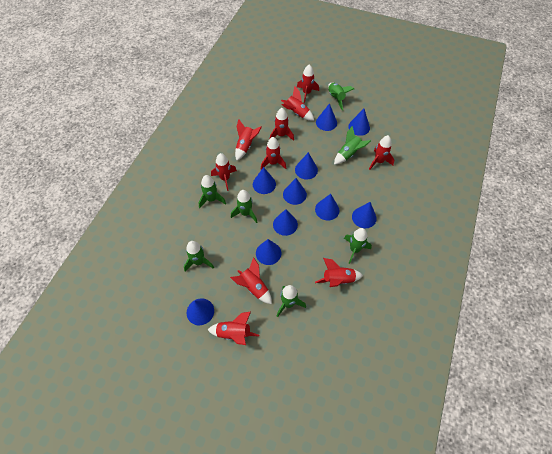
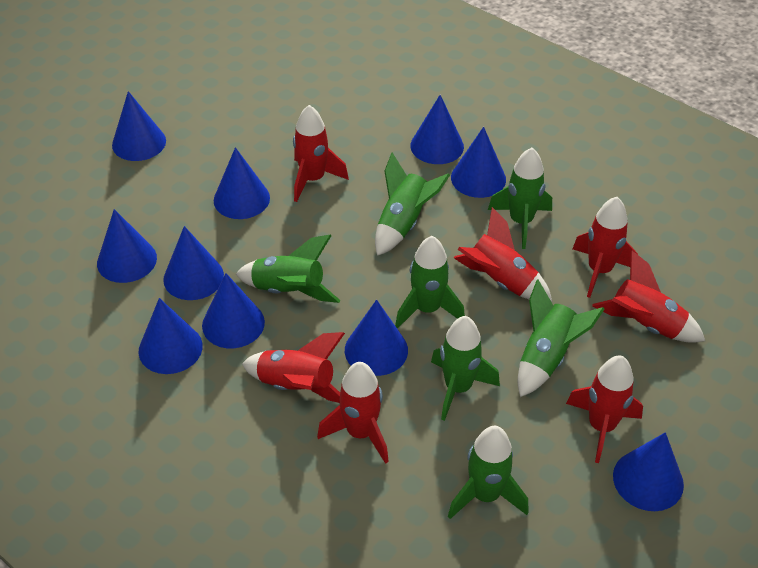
red rocket: [208,311,259,345] [211,153,237,191] [230,257,272,304] [235,119,262,160] [261,137,286,170] [270,108,294,141] [281,86,314,121] [297,64,319,103] [315,258,363,287] [369,135,394,170] = 10 -> [242,332,345,403] [293,105,349,202] [317,362,389,464] [454,207,552,302] [566,355,643,463] [573,197,638,298] [592,250,705,343] = 7

